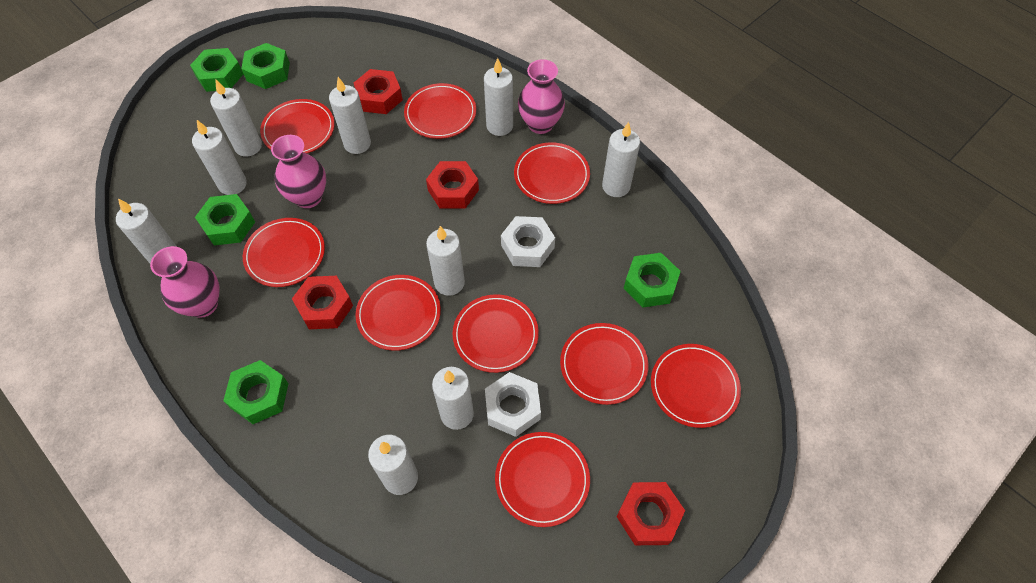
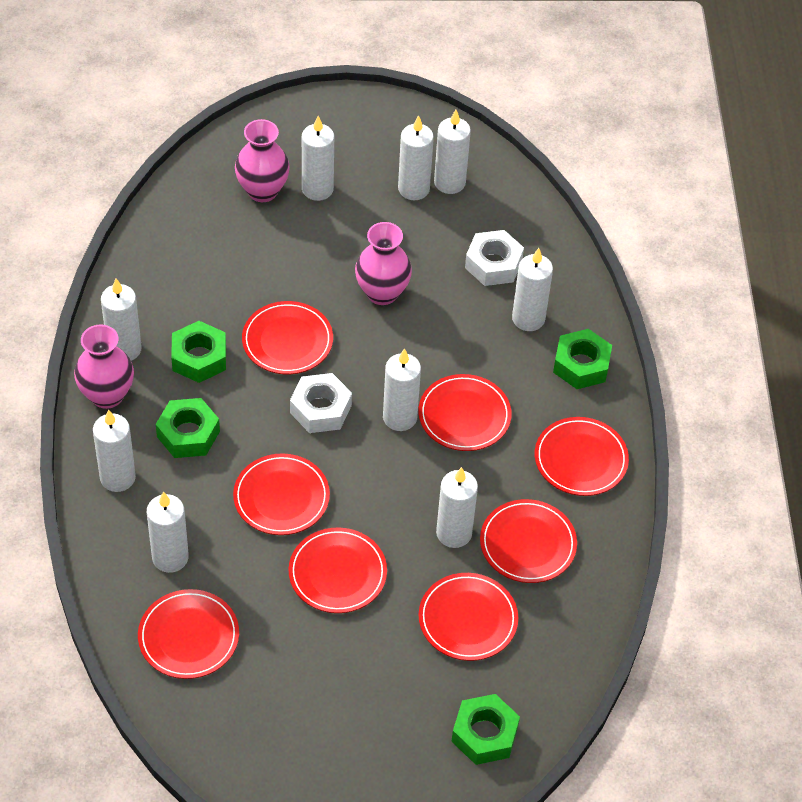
green nut: [190,48,243,92] [195,194,255,245] [223,360,289,424] [241,43,290,89] [623,253,681,307] = 5 -> [156,398,220,458] [171,321,226,383] [451,694,520,765] [553,329,612,389] = 4
red nut: [292,276,353,329] [354,69,403,114] [426,161,479,209] [616,482,685,545] = 4 -> none = 0
red plate: [243,218,325,287] [260,99,335,153] [355,275,441,351] [404,83,476,139] [452,294,539,373] [495,432,590,527] [514,142,590,204] [560,323,648,405] [651,344,741,428] = 9 -> [138,589,239,679] [233,453,330,535] [242,301,333,374] [288,527,387,613] [418,374,512,451] [419,573,518,661] [480,499,577,583] [535,417,629,496] = 8

